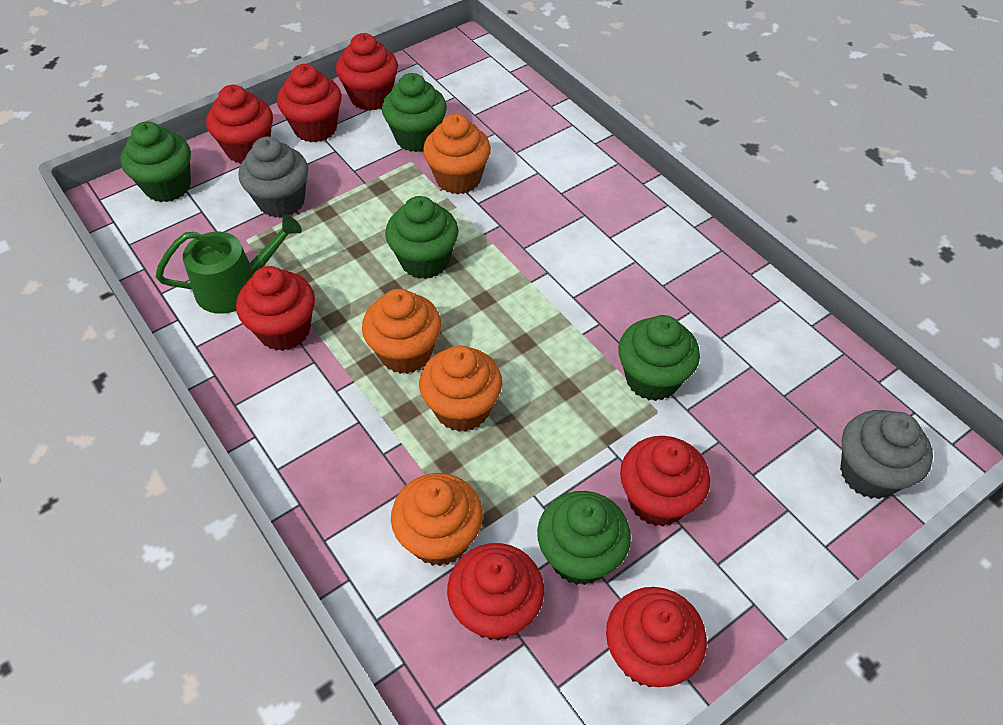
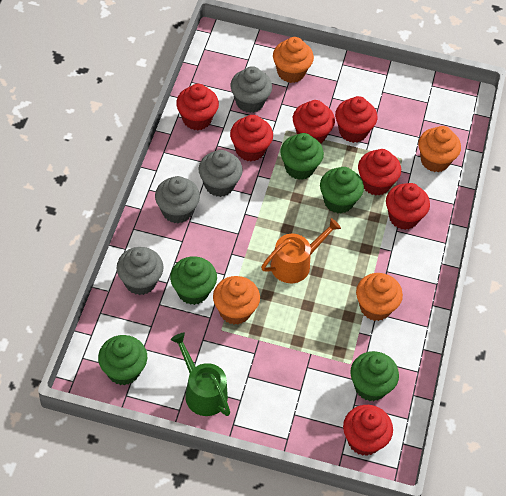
grey cupcake: [238,137,309,218] [840,410,933,499] = 2 -> [116,247,164,295] [155,176,200,224] [199,150,243,197] [231,66,272,113] = 4
orange watering can: none = 0 -> [261,218,341,283] = 1

